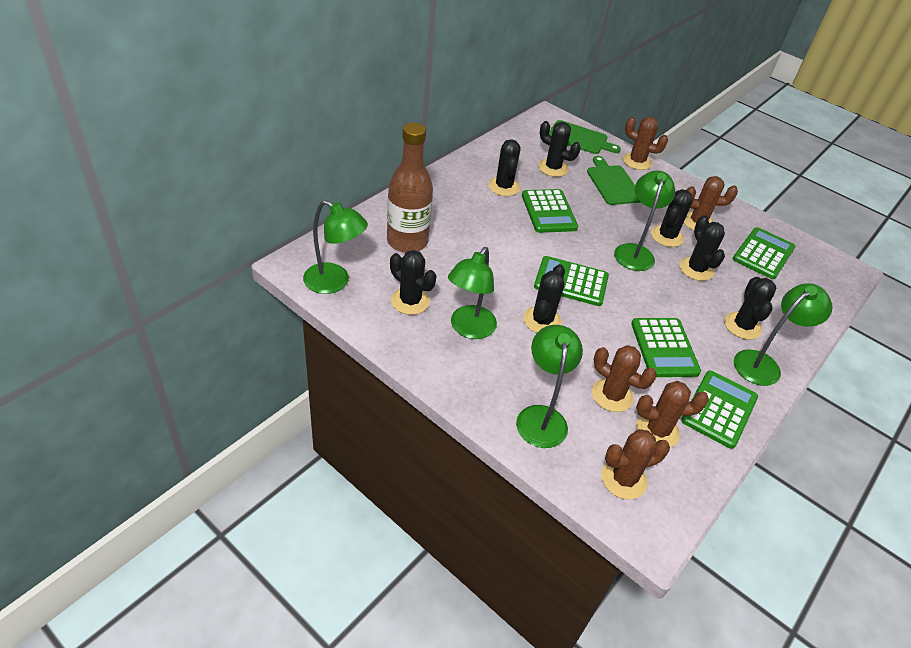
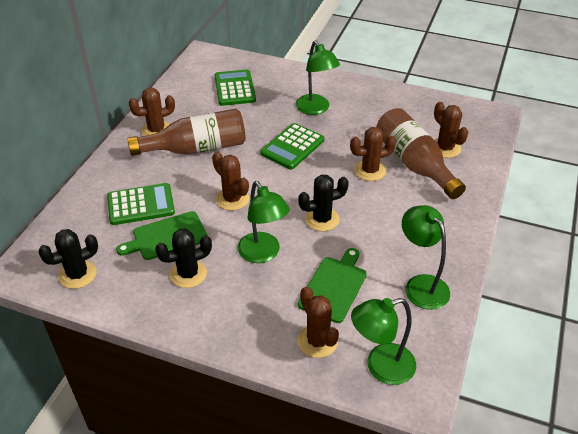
black cactus: [390,250,437,315] [488,139,521,196] [523,264,565,333] [538,121,581,177] [651,189,692,247] [680,215,725,281] [725,277,776,340] = 7 -> [38,229,98,289] [155,229,212,288] [298,174,349,231] = 3
brown bottle: [387,122,433,253] = 1 -> [128,109,246,156] [376,108,466,199] = 2
green calculator: [522,189,578,233] [534,256,609,306] [631,318,701,377] [681,371,758,449] [733,227,796,279] = 5 -> [107,183,175,225] [215,70,256,106] [260,123,324,170] = 3
green lamp: [303,200,368,294] [448,247,497,339] [516,325,583,448] [614,171,675,271] [734,283,833,386] = 5 -> [238,181,290,263] [296,41,340,115] [351,298,416,385] [402,205,450,310] = 4

